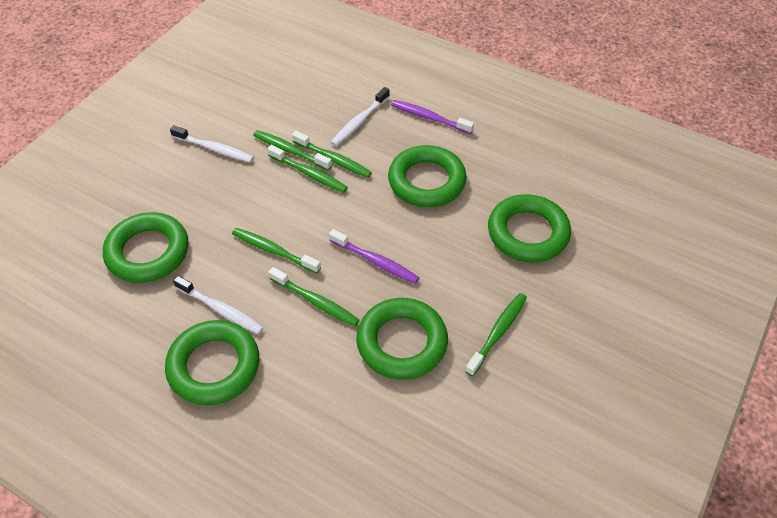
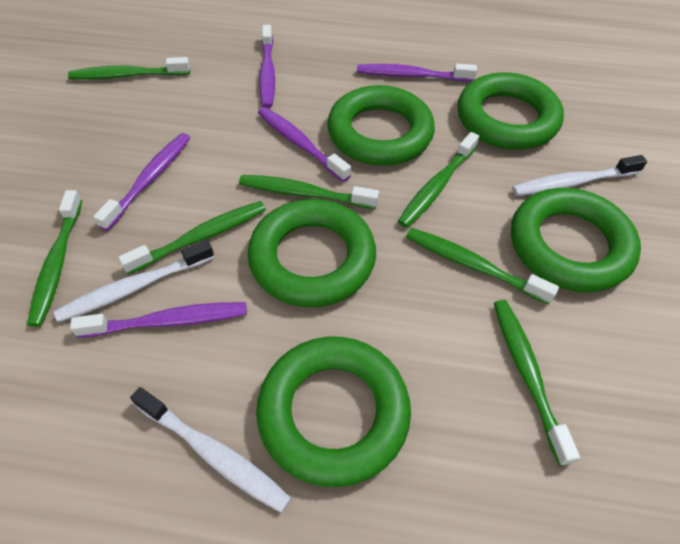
green toothbrush: [232,228,321,274] [253,130,332,170] [267,145,348,193] [268,267,360,327] [292,131,372,178] [465,293,527,376] = 6 -> [27,190,82,327] [68,57,190,80] [118,201,266,275] [239,175,379,209] [398,132,479,228] [406,228,559,304] [494,300,580,466] = 7
purple toothbrush: [329,229,420,284] [391,100,474,134] = 2 -> [70,302,247,338] [93,133,190,231] [258,107,351,182] [259,25,275,108] [357,63,477,82] = 5

